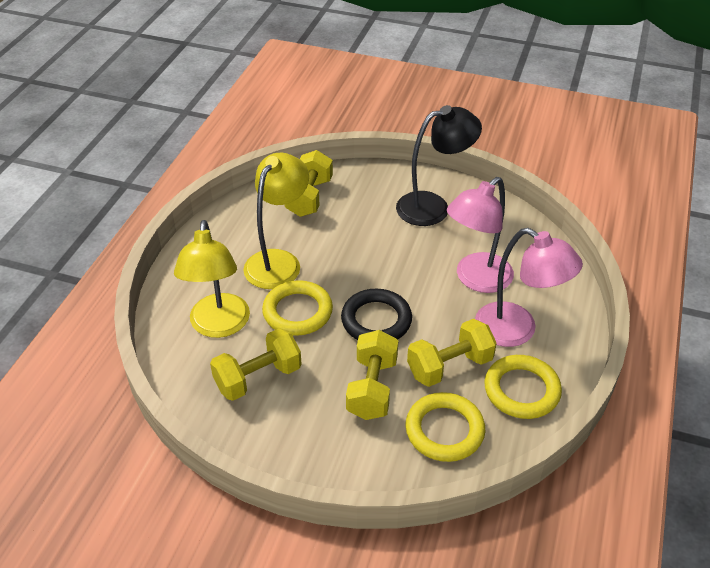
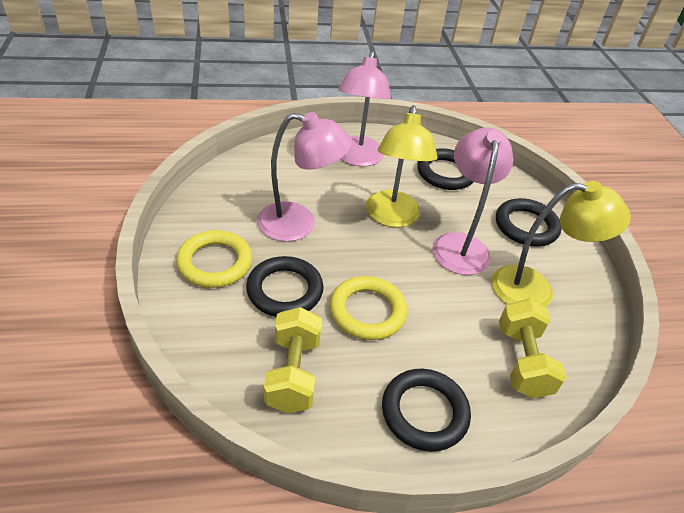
black lamp: [396,105,482,226] = 1 -> none = 0
black ring: [341,289,412,340] = 1 -> [246,256,324,317] [382,369,471,452] [417,148,473,190] [496,198,561,247] = 4
pink lamp: [447,177,514,293] [475,228,583,347] = 2 -> [257,112,352,242] [338,51,391,167] [432,128,513,275] = 3
yellow dumbbell: [210,328,302,401] [285,150,333,217] [346,330,398,420] [407,319,497,387] = 4 -> [264,307,322,413] [499,299,567,398] = 2
yellow ring: [262,280,333,336] [405,392,485,462] [484,355,562,419] = 3 -> [176,230,252,288] [330,276,407,340] = 2

